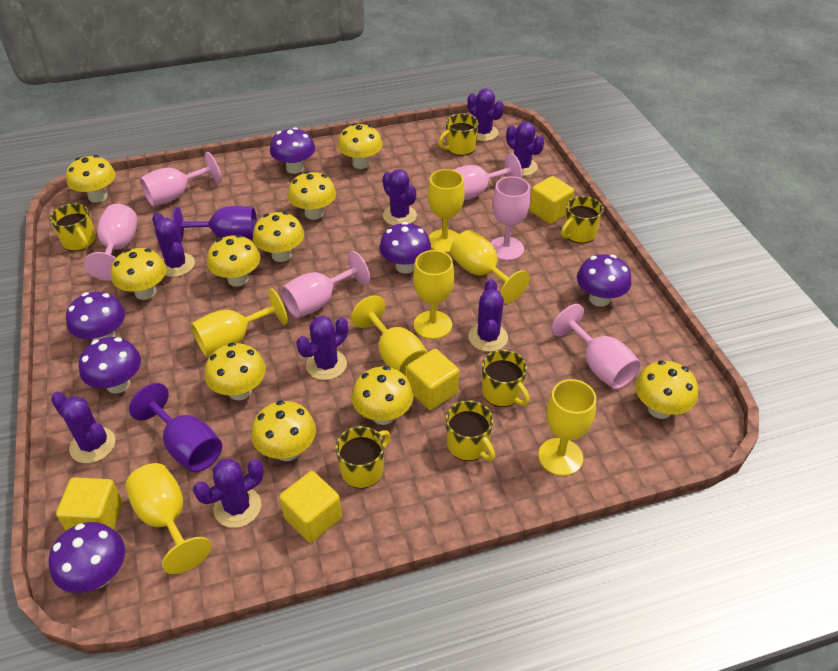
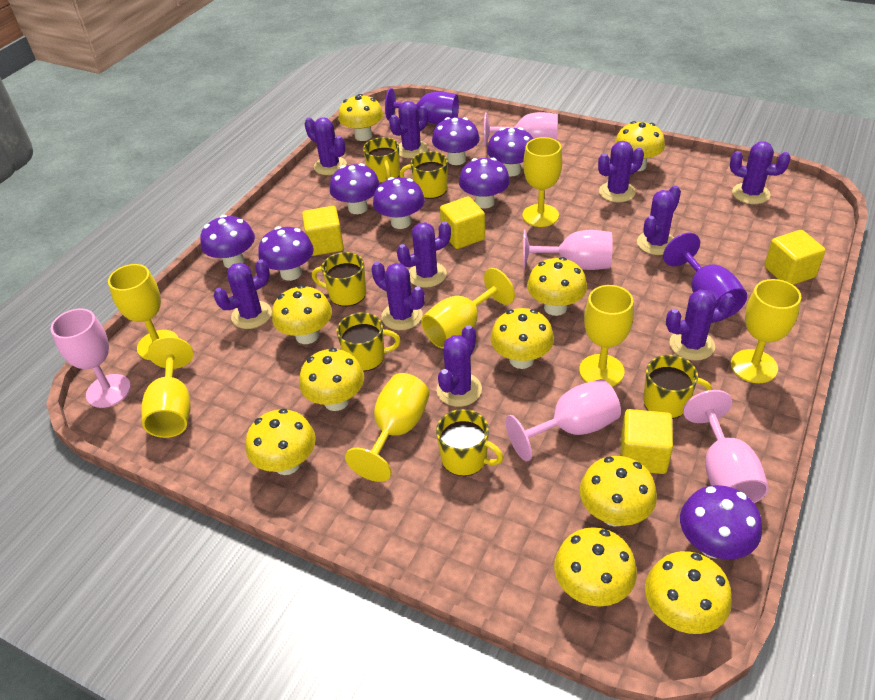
pink goblet: [84,204,137,281] [140,152,221,206] [281,251,370,318] [453,153,522,200] [490,176,530,261] [552,304,641,389] = 6 -> [51,309,131,408] [484,112,558,146] [505,379,621,461] [523,229,613,270] [683,390,769,503] = 5
purple cactus: [51,392,115,463] [152,212,195,277] [193,458,264,528] [296,316,348,380] [383,169,417,225] [467,89,504,141] [469,279,508,352] [506,122,544,176] = 8 -> [214,259,272,329] [305,117,347,175] [372,261,425,330] [389,101,428,158] [397,221,451,288] [437,325,482,407] [598,141,644,202] [637,185,681,255] [666,289,735,361] [730,141,791,204] = 10
purple mushroom: [49,522,125,593] [66,292,125,340] [79,337,141,394] [270,127,315,174] [379,222,431,274] [577,254,632,307] = 6 -> [200,215,255,268] [258,226,314,281] [330,163,380,214] [373,177,425,229] [432,117,480,165] [459,158,510,209] [487,127,533,177] [680,485,762,559] = 8

